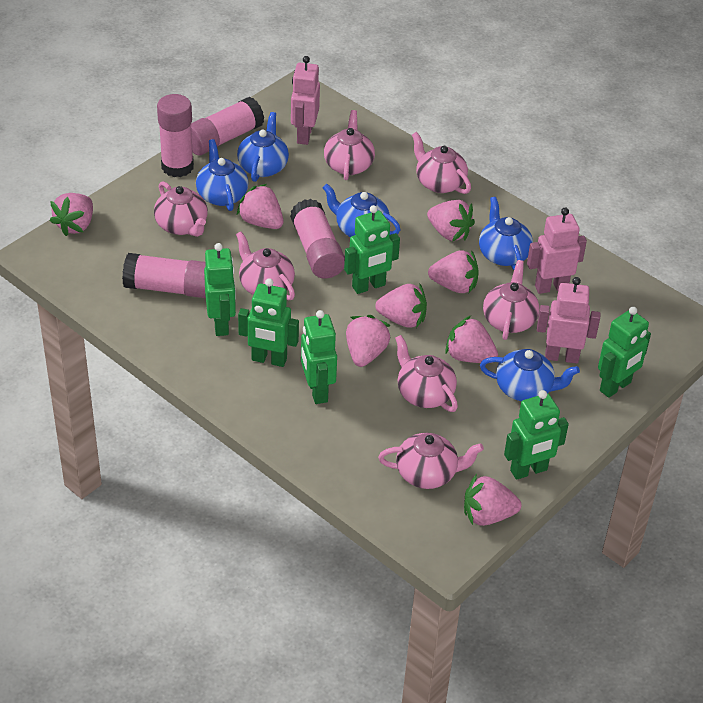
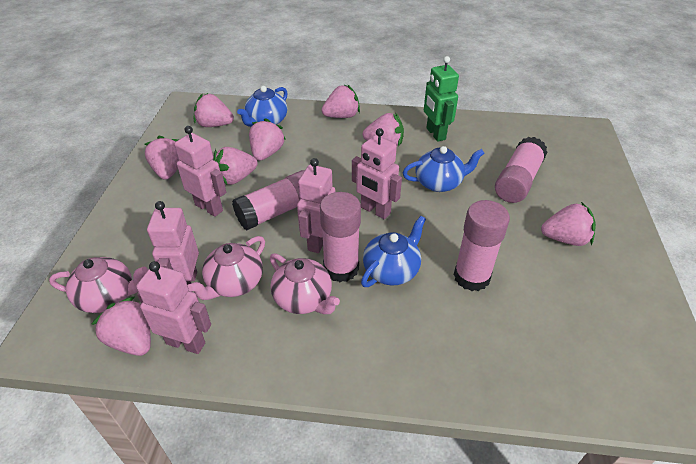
blue teapot: [196,139,249,211] [237,112,289,182] [323,184,401,237] [479,197,533,270] [480,349,580,401] = 5 -> [237,86,288,127] [361,216,426,287] [403,146,485,192] = 3
green robot: [204,243,236,336] [238,278,299,367] [301,310,337,404] [344,205,400,294] [504,390,569,480] [598,306,651,398] = 6 -> [424,56,459,142] = 1
pink robot: [291,56,320,145] [527,207,587,294] [537,277,600,363] = 3 -> [136,261,211,354] [147,201,199,285] [175,126,226,217] [297,158,335,253] [352,128,402,219] = 5
pink teapot: [154,181,208,237] [236,231,295,300] [324,110,375,180] [378,433,484,489] [395,335,458,412] [412,132,471,194] [483,260,539,340] = 7 -> [49,257,148,313] [188,236,265,300] [270,253,340,314] = 3

